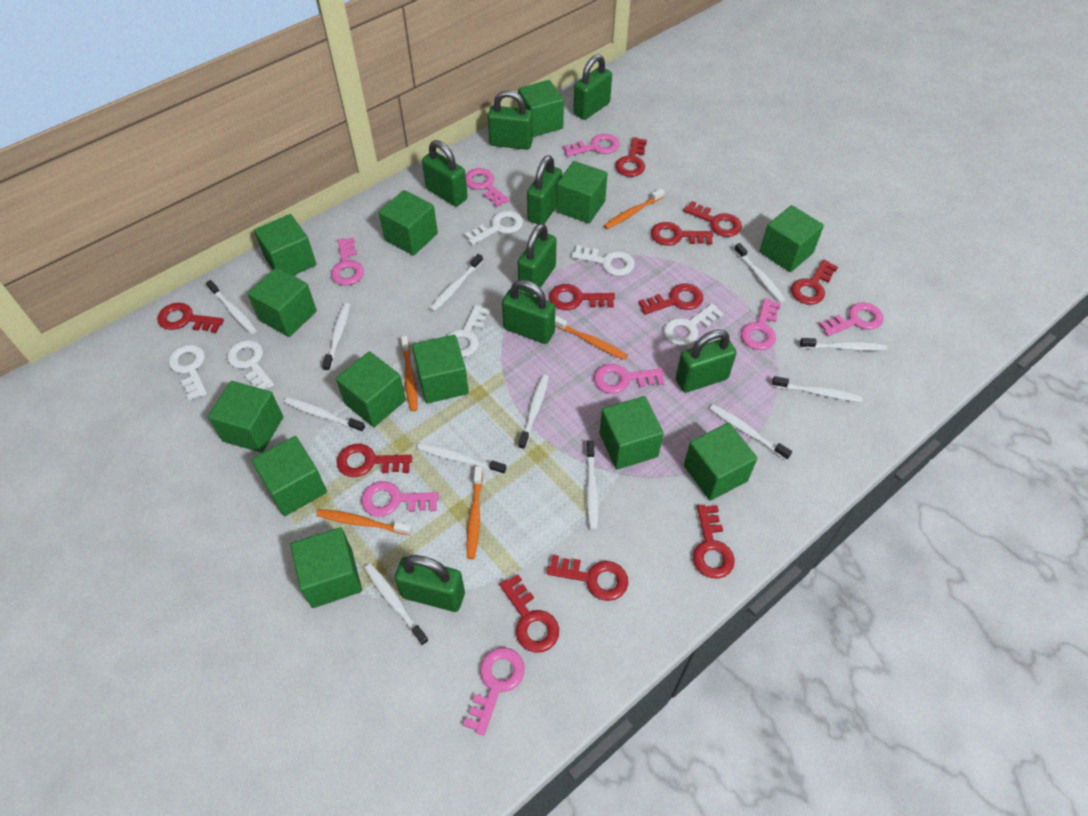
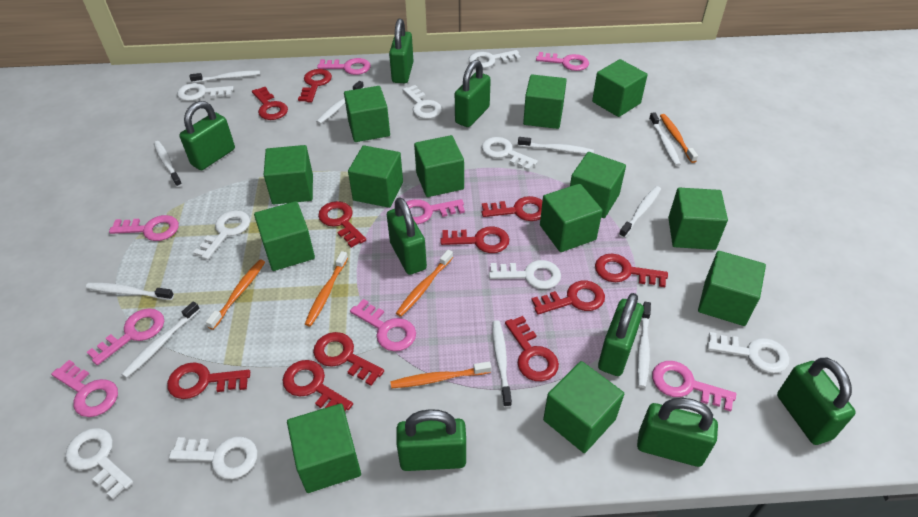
white key: [168,344,207,400] [227,340,274,389] [447,305,491,357] [464,211,523,245] [572,245,635,276] [664,304,723,346] = 6 -> [65,428,133,499] [169,437,258,479] [177,83,234,101] [193,210,250,260] [403,85,442,119] [469,50,521,68] [482,137,538,171] [489,260,561,289] [707,332,789,373] = 9
white toothbrush: [206,280,257,334] [284,397,365,433] [322,303,350,372] [364,563,429,646] [417,443,506,475] [430,254,483,312] [518,374,549,450] [586,440,599,530] [710,404,792,460] [734,243,786,303] [772,376,863,402] [800,338,887,351] = 12 -> [86,283,174,300] [121,302,200,378] [154,141,182,187] [189,70,260,83] [316,81,364,124] [492,320,512,407] [518,137,594,154] [619,186,661,238] [637,302,651,388] [649,112,681,166] = 10

